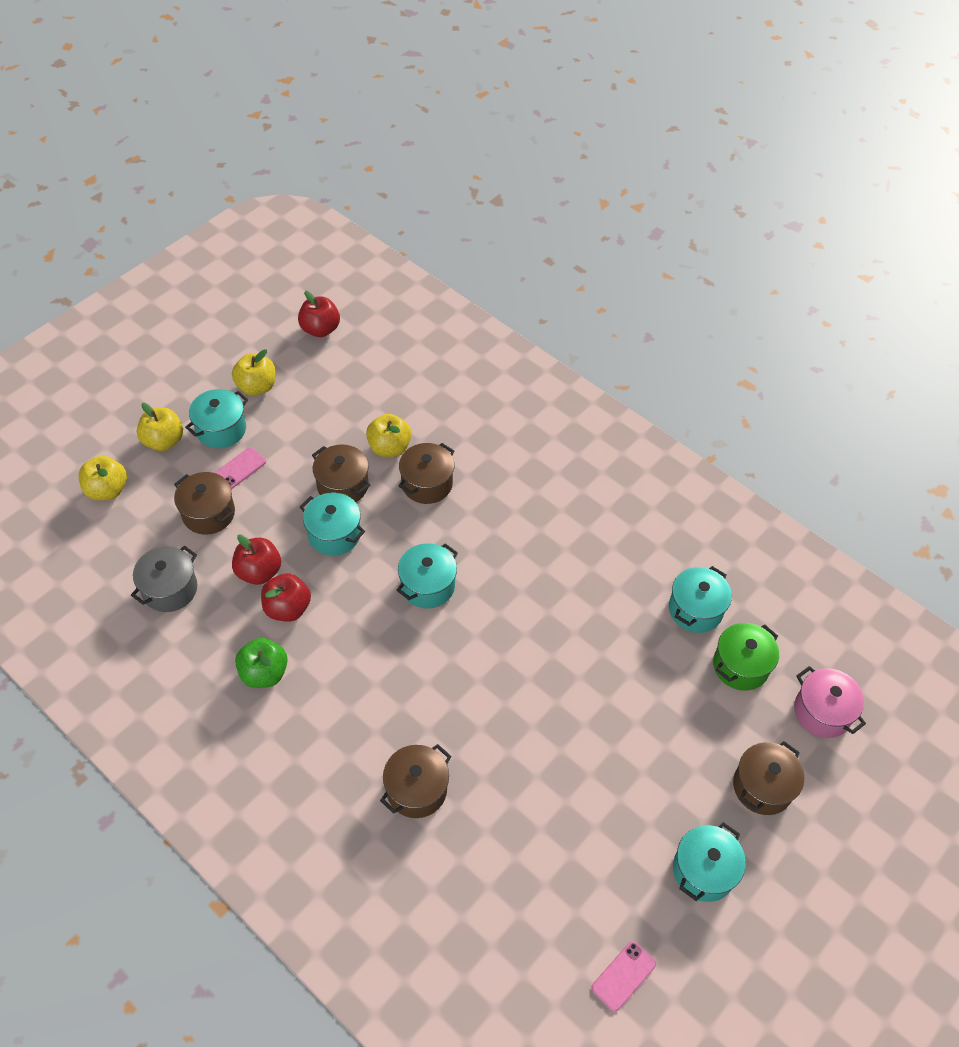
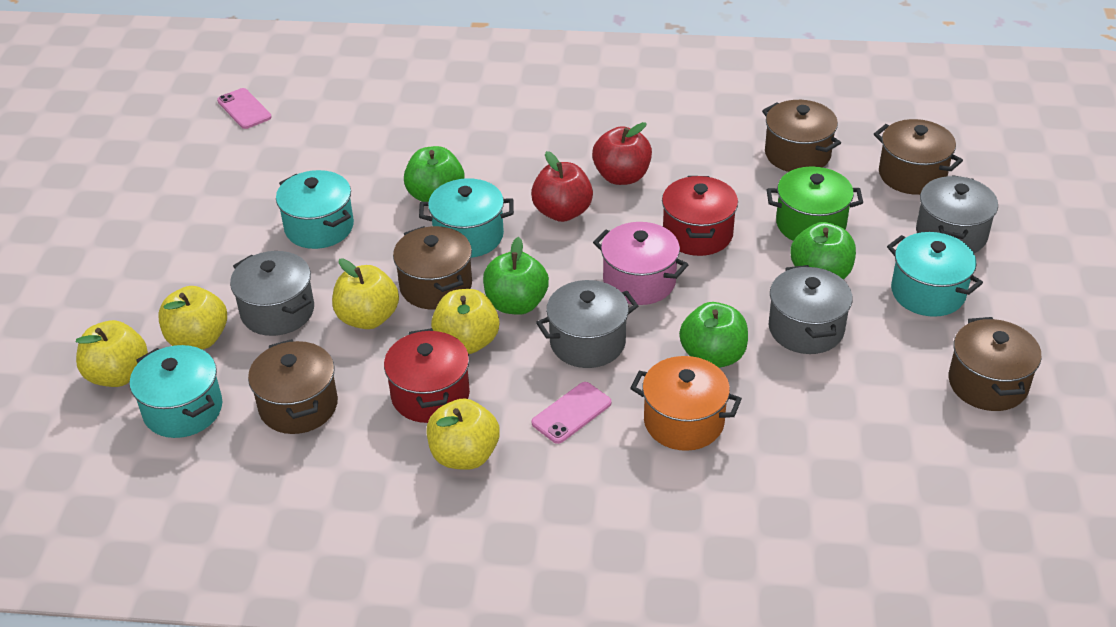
green apple: [235,638,288,688] = 1 -> [404,146,465,202] [483,237,549,315] [679,302,748,368] [790,222,856,279] = 4
grey pot: [131,546,197,612] = 1 -> [230,251,314,336] [536,280,638,368] [769,265,852,354] [916,175,998,253] = 4
orange pot: none = 0 -> [630,356,742,451] = 1
red apple: [232,534,281,585] [261,574,311,622] [298,291,340,337] = 3 -> [531,151,593,222] [592,122,652,185] = 2
red pot: none = 0 -> [384,328,470,423] [662,176,738,256] = 2
turquoise pot: [185,389,248,448] [300,492,365,556] [396,543,458,608] [669,566,732,633] [673,822,746,902] = 5 -> [130,345,222,438] [276,170,354,249] [419,178,514,258] [887,232,983,317] = 4
yellow apple: [79,456,127,500] [136,403,183,451] [232,349,276,396] [366,414,411,457] = 4 -> [76,320,148,387] [158,286,227,350] [332,258,399,329] [427,398,500,470] [431,289,499,354] = 5

